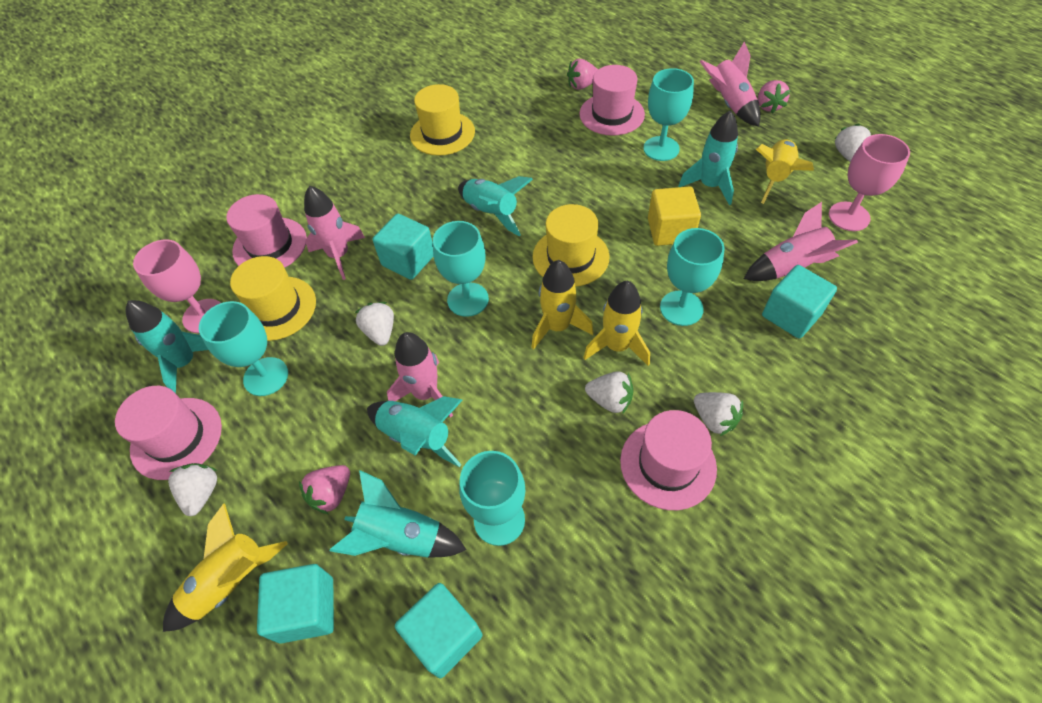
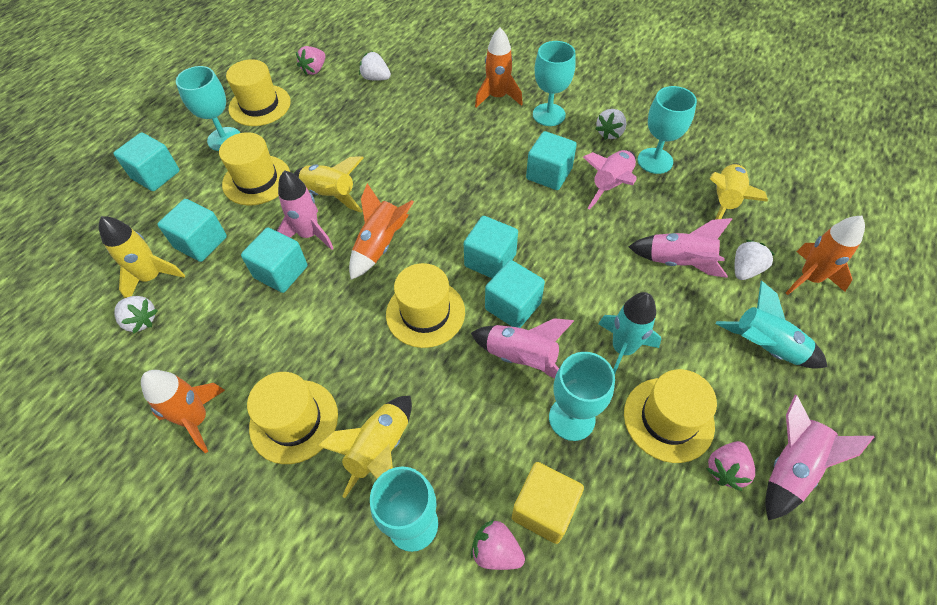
orange rocket: none = 0 -> [141,370,225,453] [349,183,414,280] [475,28,523,108] [786,216,865,295] = 4
pink goblet: [133,239,221,333] [829,134,910,231] = 2 -> none = 0
pink hat: [115,386,222,480] [226,194,307,268] [579,65,645,136] [620,410,717,510] = 4 -> none = 0
pink rocket: [304,186,365,280] [387,332,453,418] [700,41,761,126] [744,202,858,281] = 4 -> [277,170,334,250] [471,318,574,378] [583,150,636,210] [628,218,732,278] [765,395,874,521] = 5
turquoise cube: [257,564,334,644] [373,214,434,280] [395,583,482,678] [762,265,837,339] = 4 -> [113,132,180,191] [157,199,227,262] [241,227,308,293] [463,216,518,278] [485,260,545,328] [526,131,577,190] = 6
turquoise rocket: [125,300,208,393] [330,470,466,558] [367,396,463,467] [458,176,533,236] [678,110,738,205] = 5 -> [598,292,661,374] [716,281,828,369] = 2
white strawberry: [168,463,218,516] [355,302,394,346] [585,371,633,413] [694,392,743,436] [835,124,871,162] = 5 -> [114,296,158,334] [359,51,391,81] [595,109,626,140] [735,240,775,280] = 4
yellow hat: [230,256,316,341] [410,84,475,156] [533,204,610,287] = 3 -> [219,132,290,205] [226,59,291,126] [247,372,338,464] [386,263,465,348] [624,369,717,463] = 5

